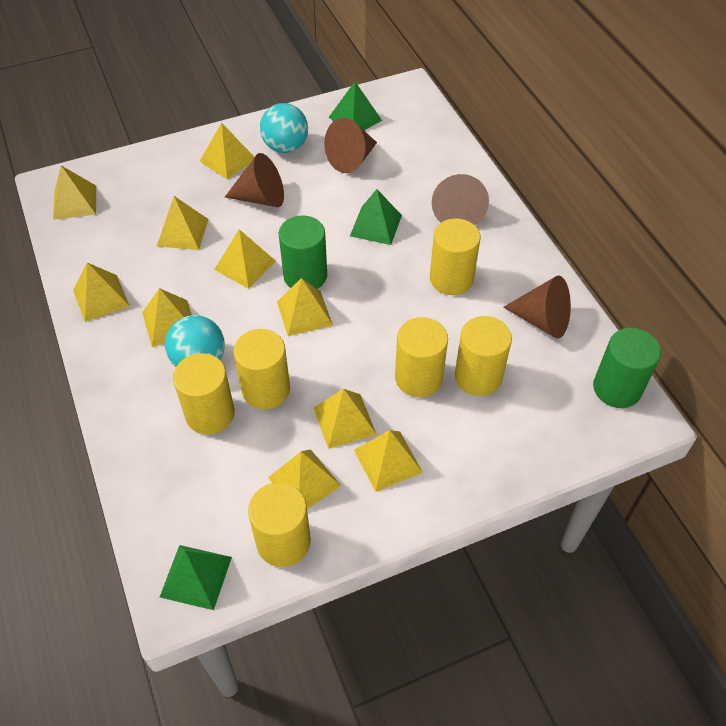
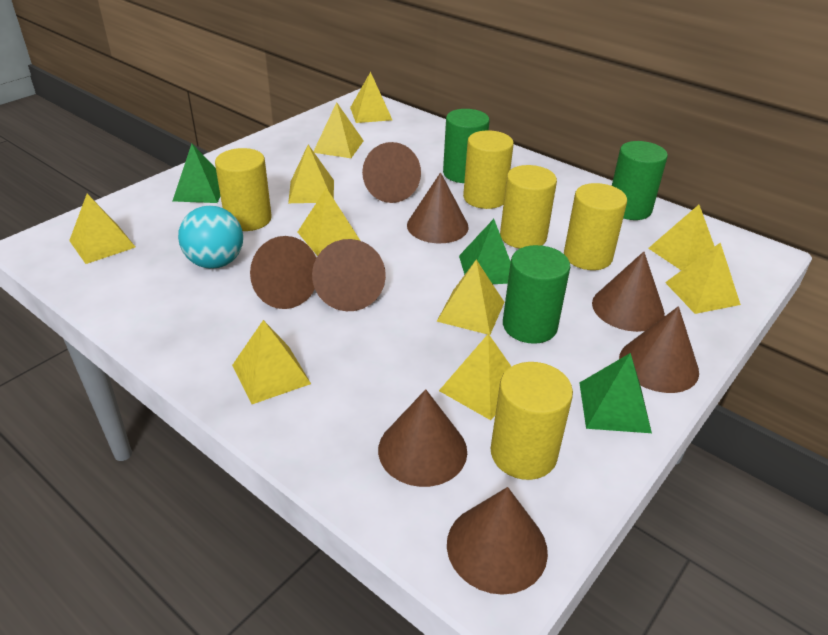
brown cone: [225,153,284,207] [324,118,377,173] [432,174,489,225] [503,276,571,338] = 4 -> [250,236,316,309] [312,239,386,311] [362,142,421,203] [378,389,467,487] [407,172,469,243] [447,487,548,595] [592,252,665,332] [619,306,699,393] = 8
green cylinder: [279,216,327,289] [593,328,661,408] = 2 -> [443,109,490,183] [503,245,570,344] [612,141,668,220] = 3
turquoise ball: [165,315,225,367] [260,103,308,153] = 2 -> [178,205,243,269] = 1
yellow cylinder: [173,353,235,435] [234,329,290,409] [248,482,311,567] [395,317,448,397] [430,219,480,295] [455,316,512,396] = 6 -> [215,148,272,231] [463,130,514,209] [491,362,573,480] [500,165,557,249] [564,183,627,270] = 5

